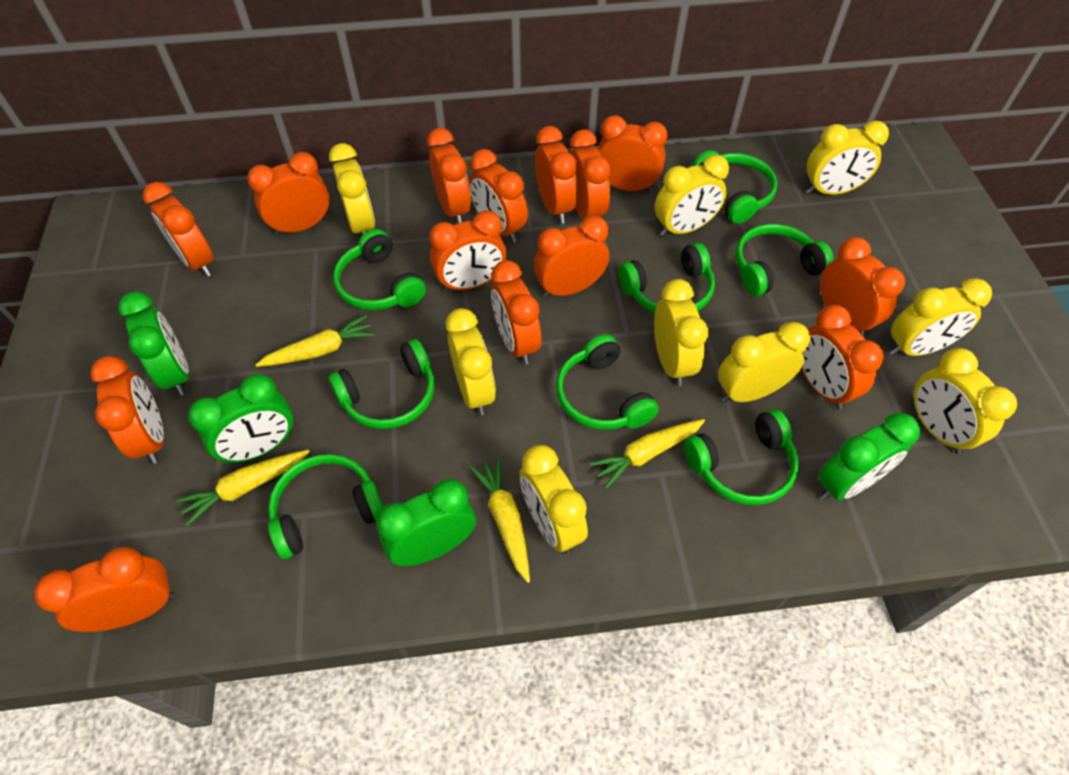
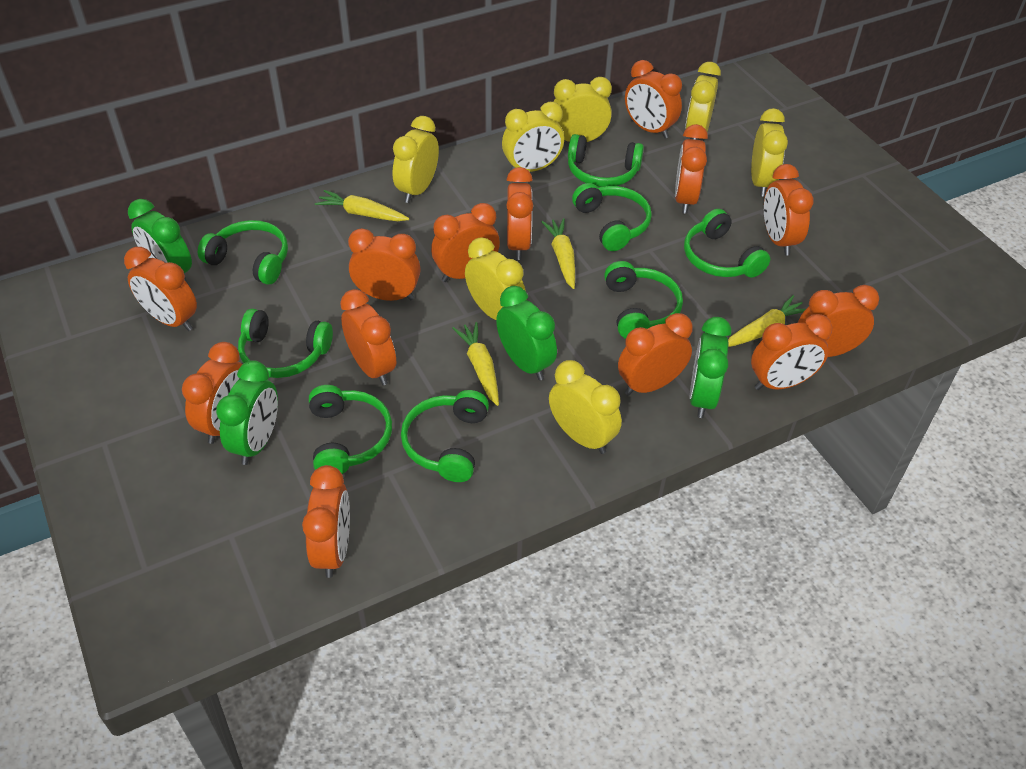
orange clock: [34,547,175,632] [90,356,164,464] [143,182,214,277] [247,152,330,236] [427,128,471,223] [429,210,506,292] [469,149,528,243] [491,260,541,364] [534,215,609,298] [535,126,578,224] [570,129,611,218] [598,115,668,192] [802,305,884,410] [820,237,905,337] = 14 -> [124,247,197,331] [182,342,243,444] [302,465,350,578] [340,289,396,385] [348,228,421,301] [431,203,500,282] [506,167,533,260] [618,313,693,396] [625,60,682,138] [675,124,708,214] [751,314,832,390] [764,164,814,256] [798,285,879,357] = 13
yellow clock: [329,143,375,235] [446,308,496,415] [519,445,588,554] [654,279,709,386] [655,155,729,237] [718,322,810,403] [806,120,889,195] [889,278,992,356] [913,348,1017,454] = 9 -> [393,116,439,203] [465,237,526,320] [502,102,564,172] [549,360,622,454] [553,77,612,142] [685,62,721,140] [751,108,788,197] = 7

